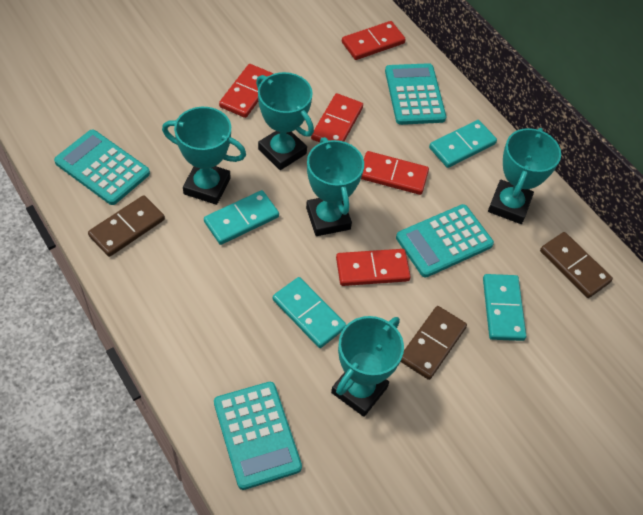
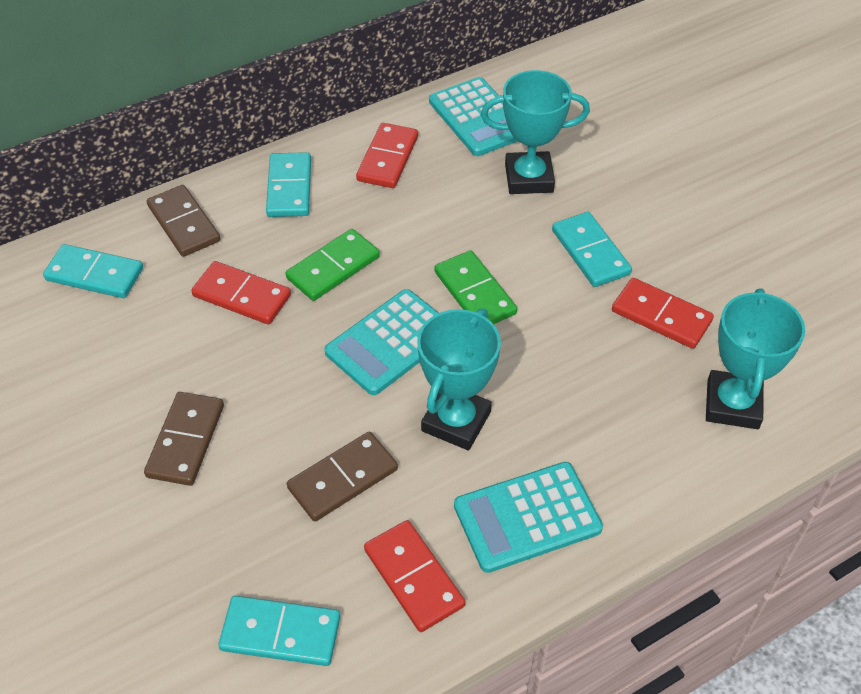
green domino: none = 0 -> [286,229,380,301] [435,250,517,324] = 2
red domino: [219,64,274,118] [311,93,363,143] [336,249,411,286] [342,21,406,60] [361,151,429,195] = 5 -> [191,261,291,325] [356,123,418,188] [364,520,465,632] [612,278,714,349] = 4
turquoise calculator: [54,130,150,205] [214,382,302,490] [385,63,446,125] [396,204,494,277] = 4 -> [324,289,439,395] [429,77,517,156] [454,462,603,573] = 3
turquoise trophy: [162,107,246,205] [256,72,314,170] [306,137,364,236] [331,316,404,417] [488,128,561,224] = 5 -> [417,308,501,450] [481,70,590,194] [706,288,805,429] = 3

